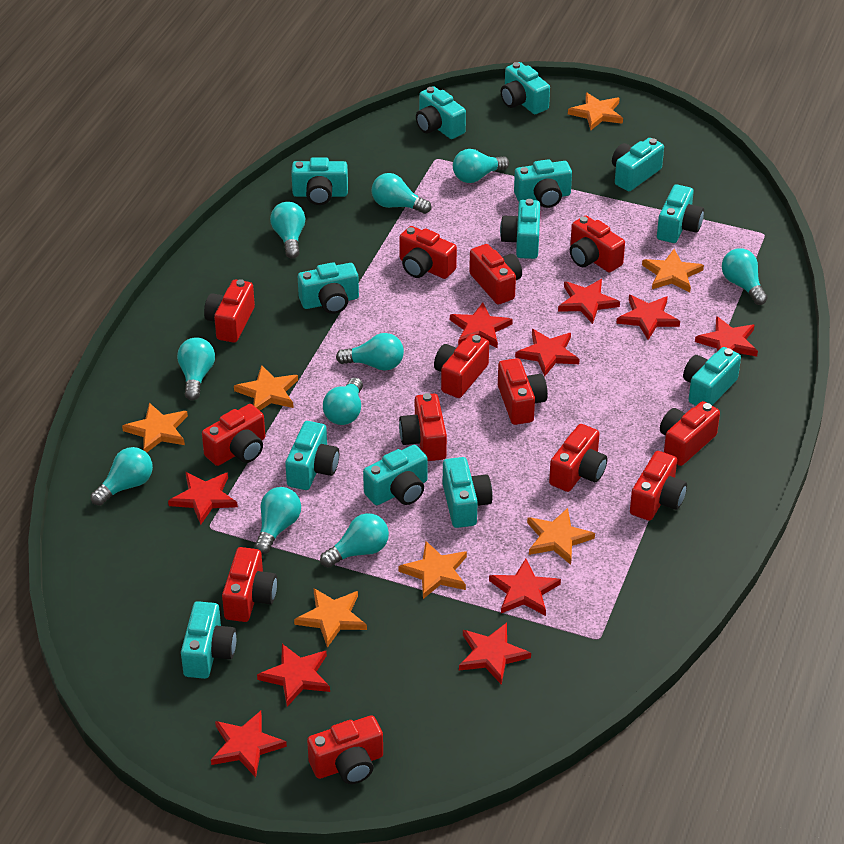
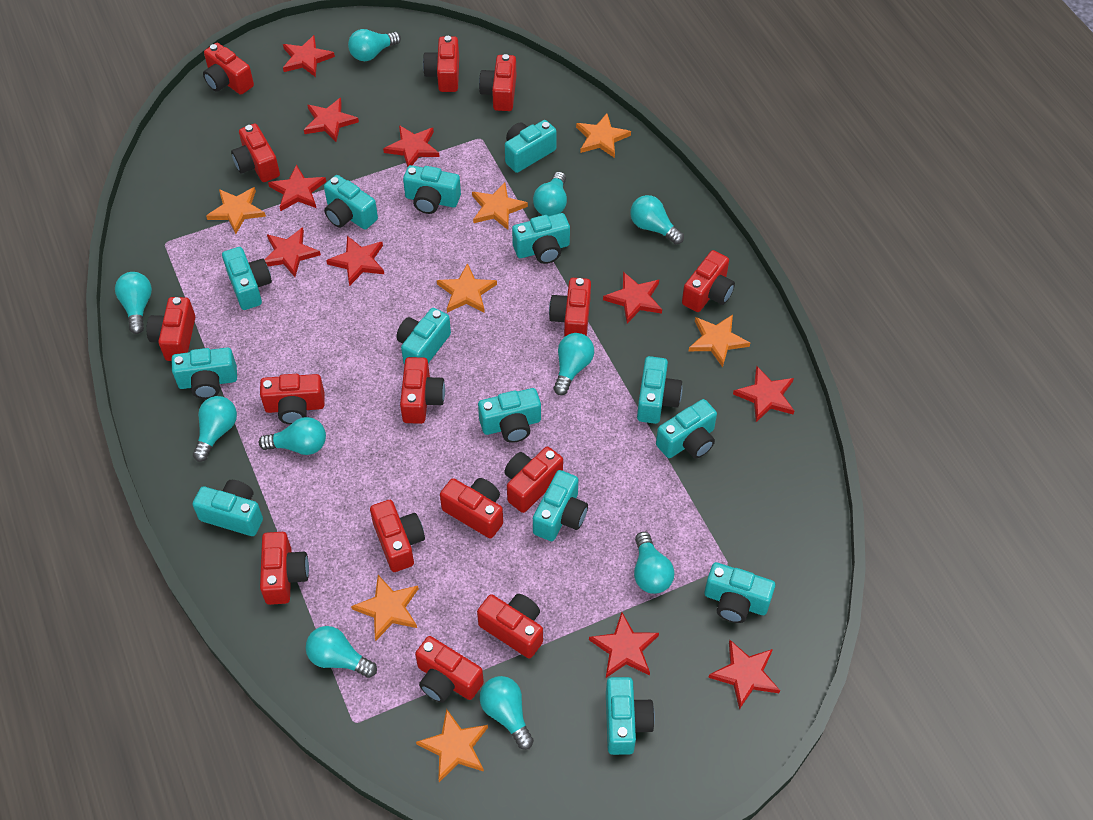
red camera: [202,404,265,466] [204,279,255,343] [222,547,277,622] [307,715,383,784] [399,226,457,279] [399,393,447,461] [434,334,489,398] [469,244,522,305] [498,358,548,425] [549,424,607,492] [570,215,625,272] [630,451,687,521] [660,401,720,466] = 13 -> [146,297,195,361] [203,43,254,95] [231,124,280,182] [260,374,325,425] [260,532,309,605] [370,500,425,572] [400,357,445,424] [415,636,484,703] [423,36,459,92] [440,478,503,539] [477,594,543,658] [479,54,516,111] [504,447,563,513] [549,278,591,337] [682,250,735,312] = 15
turquoise camera: [181,601,237,679] [285,421,339,490] [291,157,348,205] [298,262,359,314] [363,445,428,505] [416,86,466,139] [443,457,492,528] [500,199,540,259] [501,62,550,114] [514,159,572,208] [612,138,664,191] [657,184,704,243] [683,347,741,406] = 13 -> [172,348,237,399] [192,480,263,536] [222,247,272,310] [324,175,378,229] [396,308,451,365] [403,165,461,214] [478,388,541,443] [505,120,557,173] [512,213,570,264] [533,470,588,541] [606,677,655,755] [637,356,682,424] [656,399,717,459] [704,562,775,623] = 14

